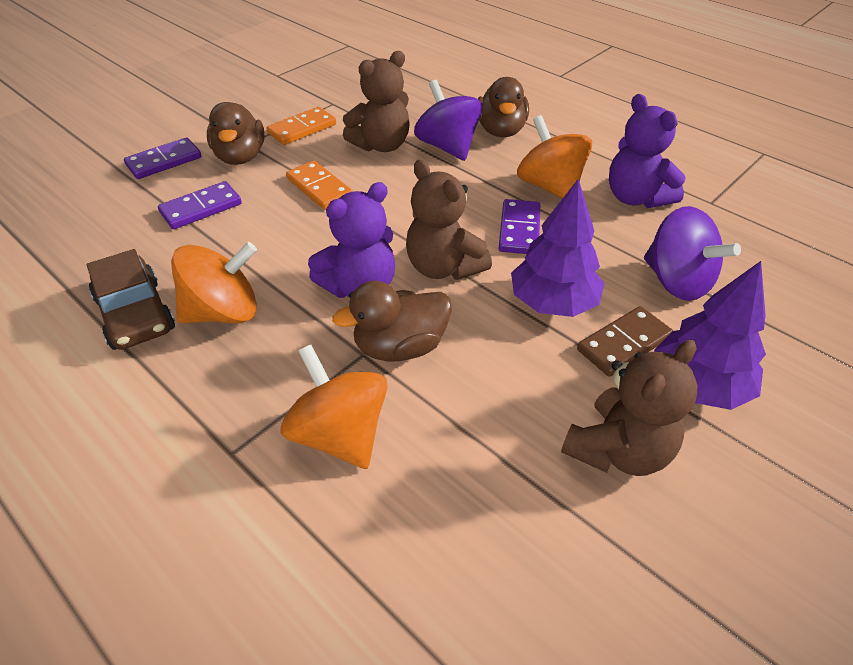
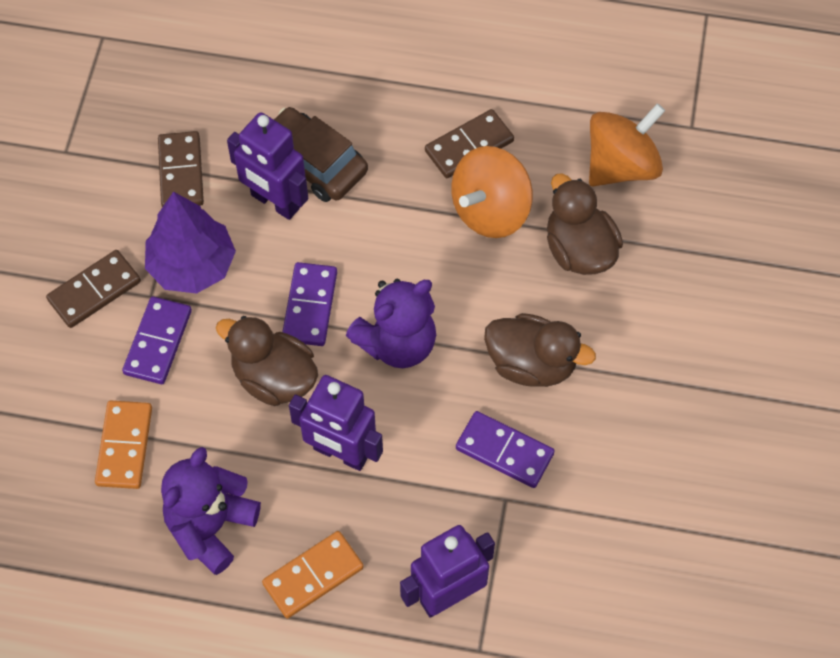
brown domino: [577,306,673,377] = 1 -> [46,250,141,328] [158,131,204,207] [425,109,514,178] = 3
brown teddy bear: [343,51,410,152] [406,160,492,280] [561,340,697,476] = 3 -> none = 0
orange spinning top: [171,242,257,323] [281,345,388,469] [517,115,592,199] = 3 -> [451,146,533,238] [589,103,665,187] = 2
purple robot: none = 0 -> [227,112,308,220] [289,375,383,471] [400,525,495,618] = 3
purple spinning top: [414,80,483,161] [644,206,741,301] = 2 -> none = 0
purple tree: [511,179,605,317] [654,261,766,410] = 2 -> [145,192,236,294] = 1

